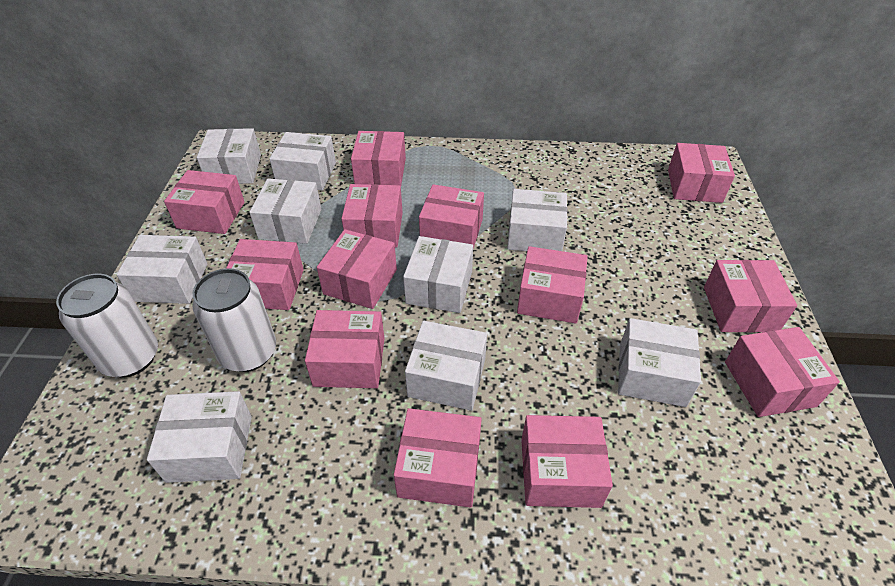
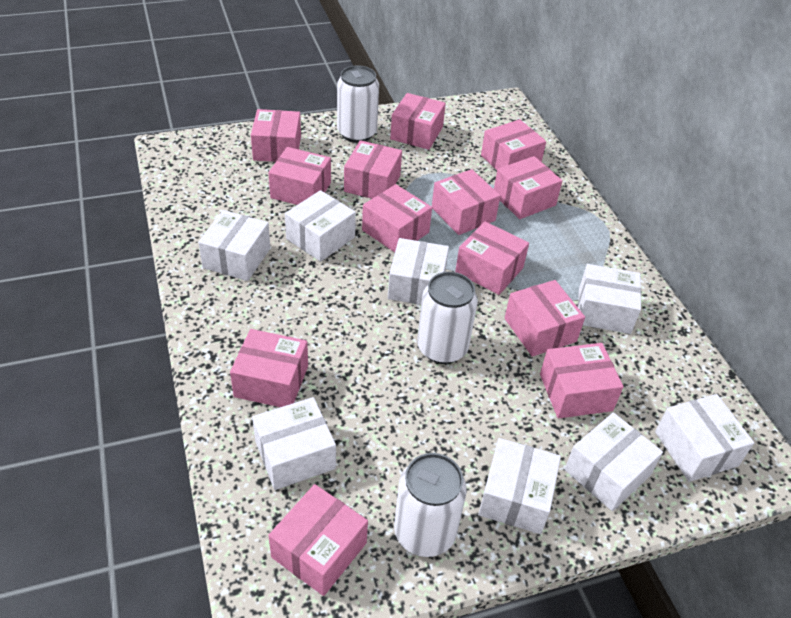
white box: [116,235,208,304] [147,391,252,483] [197,128,261,184] [249,178,322,244] [269,132,336,190] [403,236,473,313] [405,321,487,411] [507,189,567,251] [618,318,701,407] = 9 -> [198,210,270,281] [252,397,336,490] [285,190,356,262] [388,238,449,305] [478,438,561,534] [564,413,663,511] [578,264,641,334] [655,394,754,482] = 8
white can: [56,274,158,377] [193,268,276,372] = 2 -> [337,65,379,143] [394,453,467,557] [417,272,478,364] = 3

